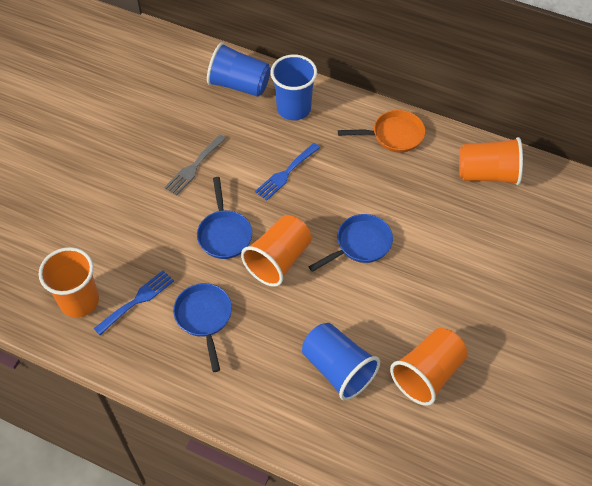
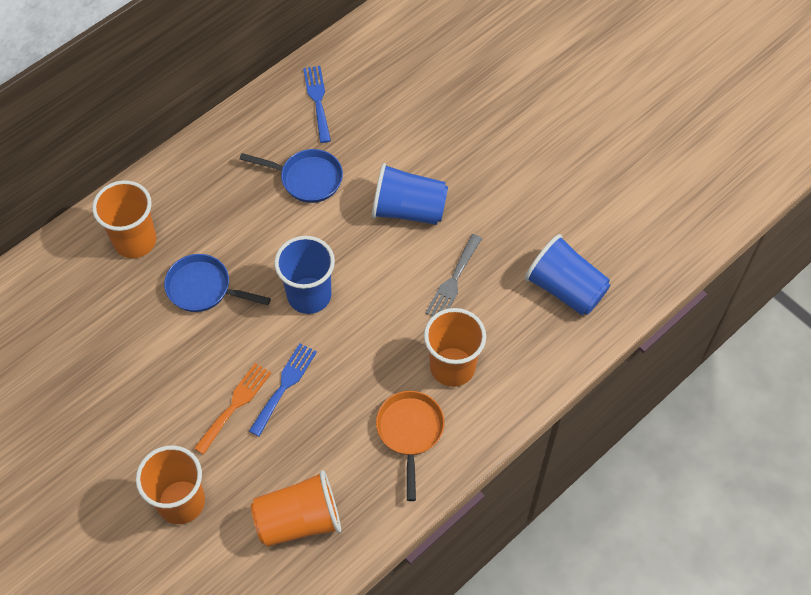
blue pan: [173,283,232,372] [197,177,252,259] [309,214,393,272] = 3 -> [164,254,271,312] [240,149,343,203] = 2
orange fork: none = 0 -> [194,363,271,455] = 1

